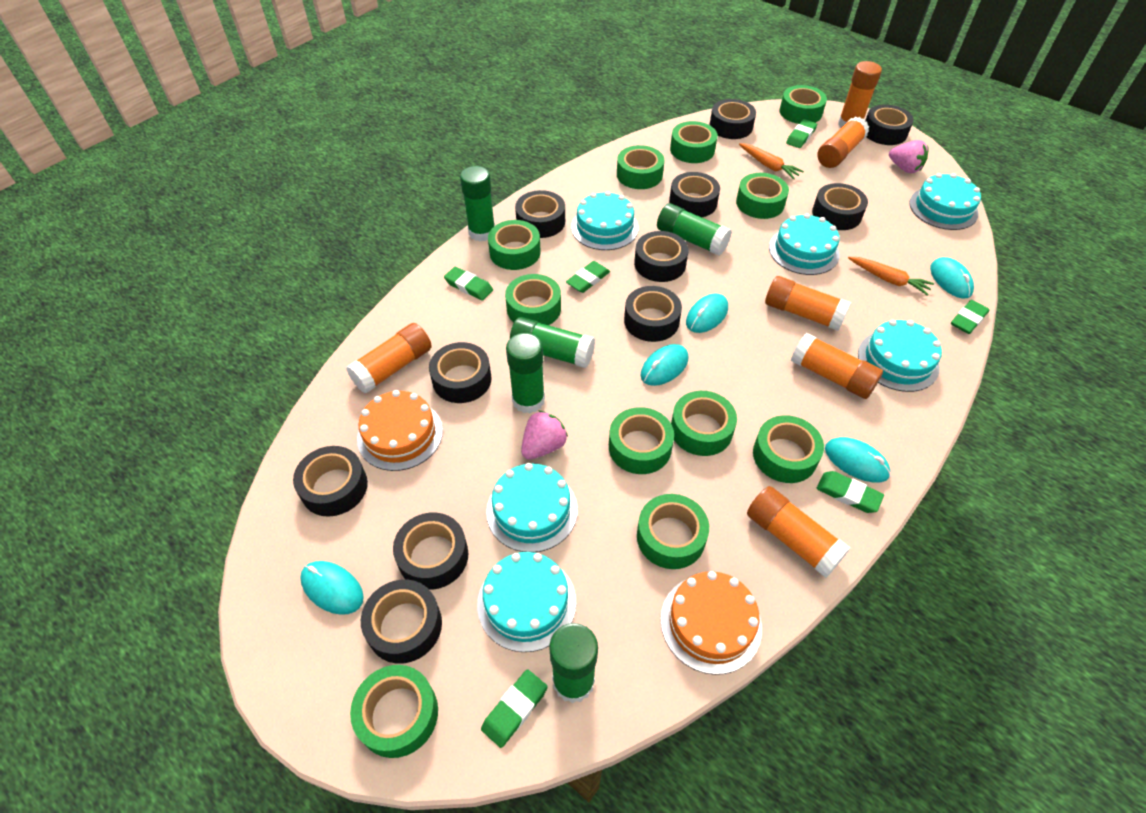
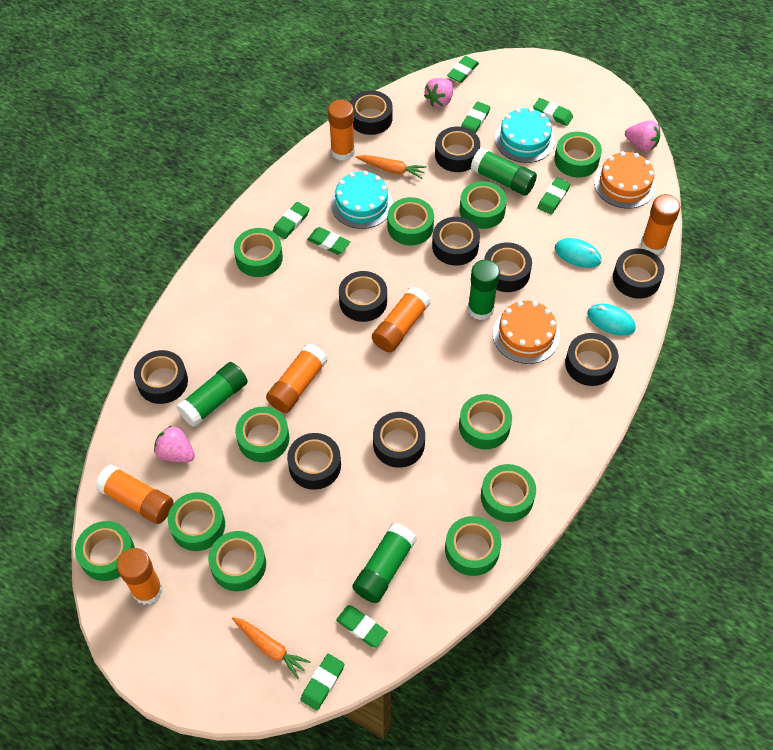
black tape: [293,446,368,517] [361,580,442,664] [393,512,468,590] [429,342,492,403] [515,190,565,238] [624,286,682,342] [634,231,688,282] [669,172,720,217] [710,99,756,139] [812,183,868,230] [865,105,914,145] = 11 -> [134,350,188,404] [287,433,341,490] [339,271,387,322] [350,90,393,135] [373,412,425,468] [432,217,480,266] [435,127,480,172] [484,242,532,292] [565,333,618,386] [613,249,664,299] = 10
green eraser: [444,267,493,301] [481,669,547,748] [566,261,610,293] [786,119,817,148] [817,471,884,513] [951,300,989,334] = 6 -> [273,202,309,239] [300,654,345,710] [307,227,350,255] [336,605,388,648] [447,56,479,83] [461,101,490,133] [533,98,573,126] [538,177,571,215] = 8
green glue stick: [460,166,495,241] [506,333,545,413] [510,317,595,368] [549,623,598,703] [657,203,732,256] = 5 -> [176,362,248,427] [352,523,417,603] [468,260,500,320] [471,148,537,196] = 4
pink strawberry: [521,411,568,460] [889,140,929,173] = 2 -> [154,425,195,462] [424,78,454,107] [625,120,660,151] = 3
turquoise cake: [477,552,576,652] [486,463,578,552] [571,191,638,250] [769,213,840,275] [858,320,942,392] [909,173,981,230] = 6 -> [331,171,393,229] [495,108,555,163] = 2
turquoise mouse: [300,561,364,615] [640,344,688,386] [686,294,728,333] [825,437,890,482] [930,257,974,299] = 5 -> [555,238,602,268] [587,304,636,336] = 2

